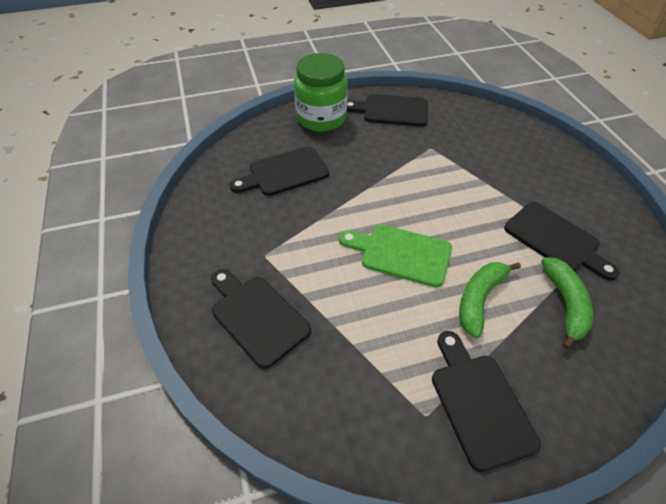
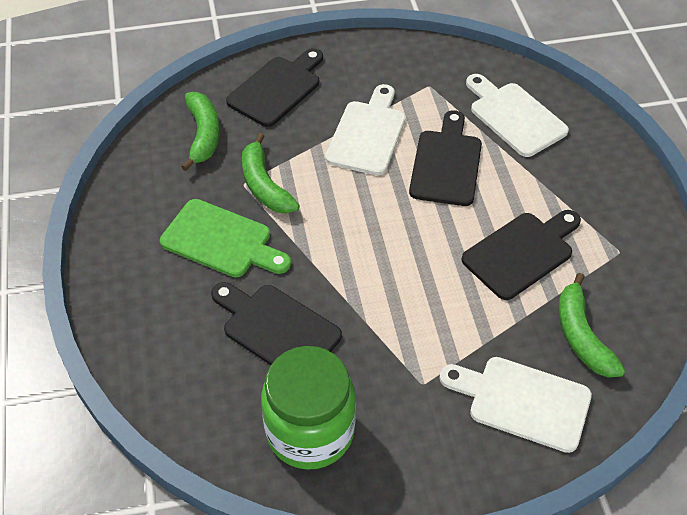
black cutting board: [211,269,311,369] [229,146,329,196] [347,94,428,127] [432,331,541,472] [504,202,620,280] = 5 -> [211,282,342,365] [226,48,323,127] [409,110,482,206] [462,210,581,300] = 4
green banana: [459,262,521,338] [541,257,593,350] = 2 -> [181,92,220,171] [242,133,300,214] [558,273,625,378] = 3
white cutting board: none = 0 -> [325,84,406,175] [439,357,592,453] [466,74,569,157] = 3

